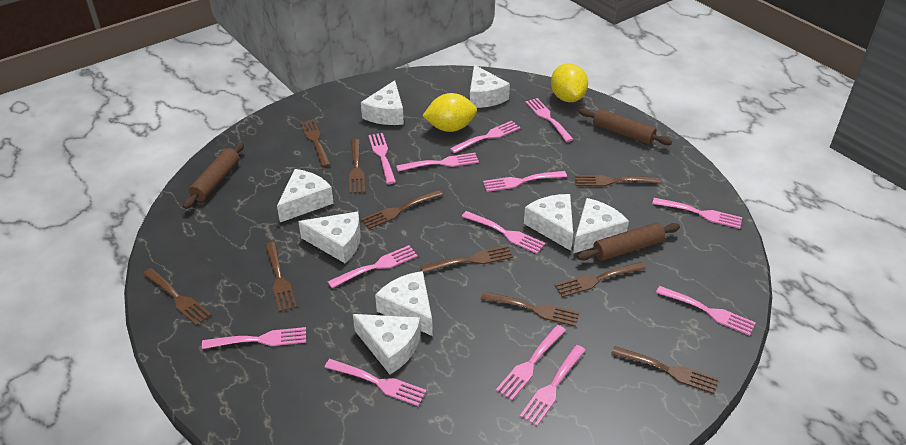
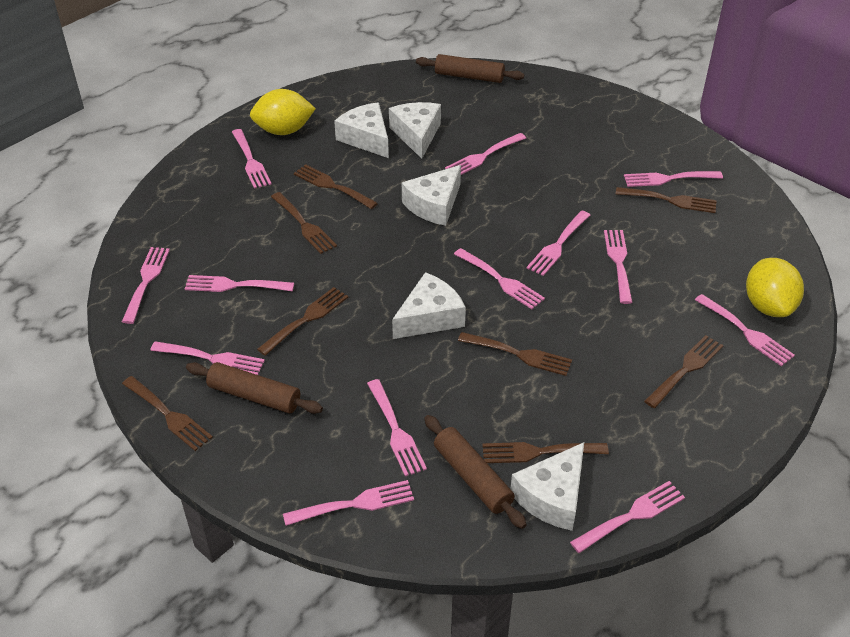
brown fork: [143,268,212,326] [265,242,297,312] [300,119,331,167] [349,139,365,194] [361,190,443,229] [420,245,513,273] [481,291,580,327] [554,262,646,297] [574,175,660,186] [611,346,719,394] = 10 -> [122,376,213,451] [257,287,348,356] [271,192,337,254] [294,164,378,209] [458,332,572,376] [482,442,609,463] [615,187,717,213] [644,335,724,408] = 8
white cheese: [277,169,334,222] [298,212,361,263] [353,314,421,374] [361,80,404,125] [375,271,433,336] [470,65,510,108] [524,194,573,251] [573,198,629,253] = 8 -> [334,102,389,158] [389,102,441,159] [392,272,466,339] [402,165,461,226] [510,442,584,531] = 5

